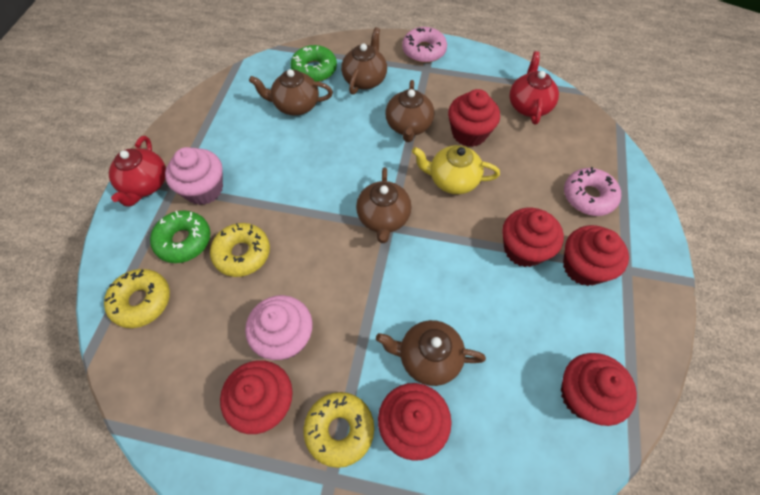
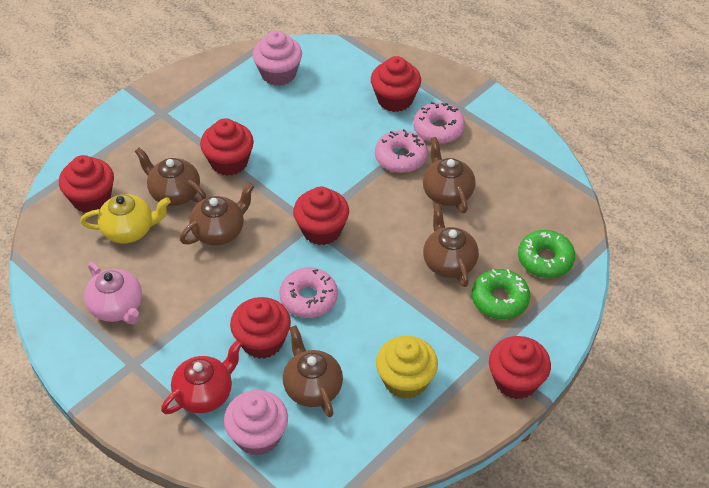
pink donut: [402,27,447,63] [564,167,621,216] = 2 -> [279,267,338,318] [375,129,428,173] [413,102,465,144] = 3
pink teapot: none = 0 -> [84,262,142,324] = 1
red teapot: [109,136,166,207] [509,51,559,125] = 2 -> [161,340,242,414] = 1
yellow cupcake: none = 0 -> [376,336,438,399] = 1
yellow donut: [104,269,170,328] [210,223,270,277] [303,392,374,468] = 3 -> none = 0

